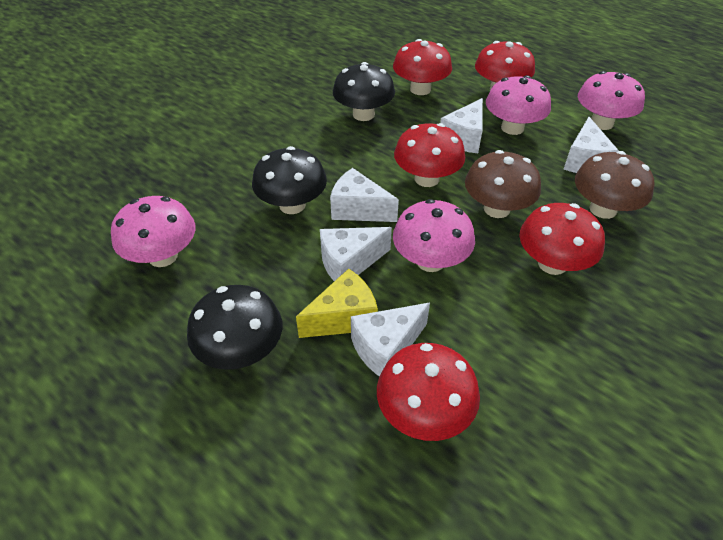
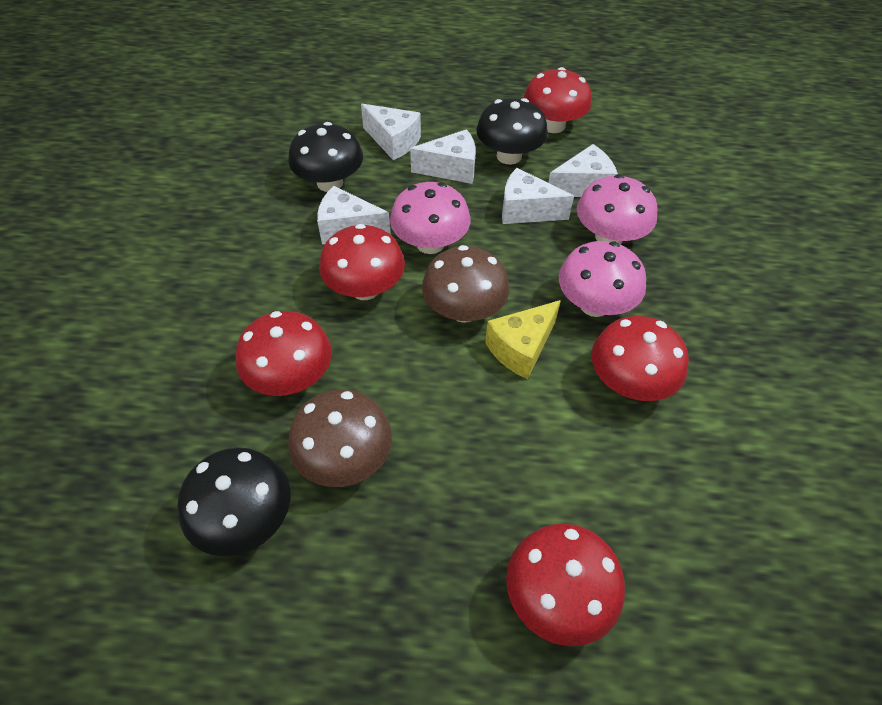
pink mushroom: [111,196,195,267] [393,199,475,272] [486,75,551,135] [578,71,645,130] = 4 -> [390,182,471,254] [559,241,646,317] [577,174,658,245] = 3

